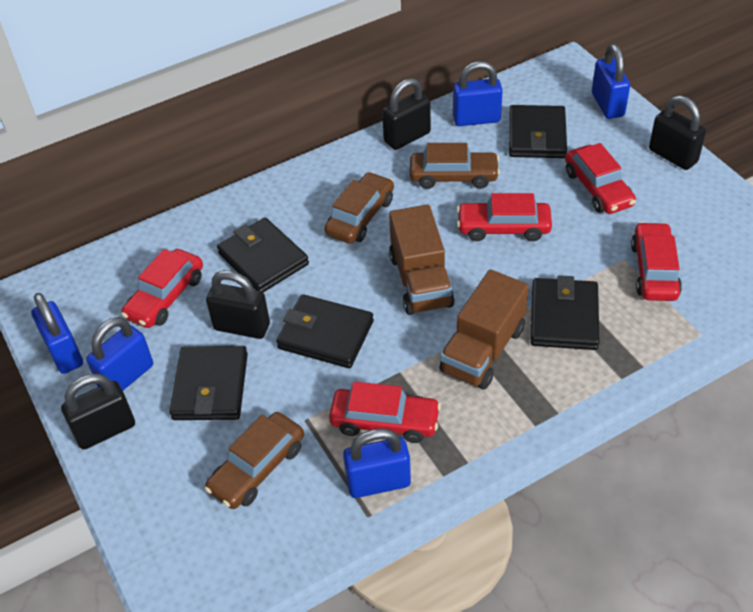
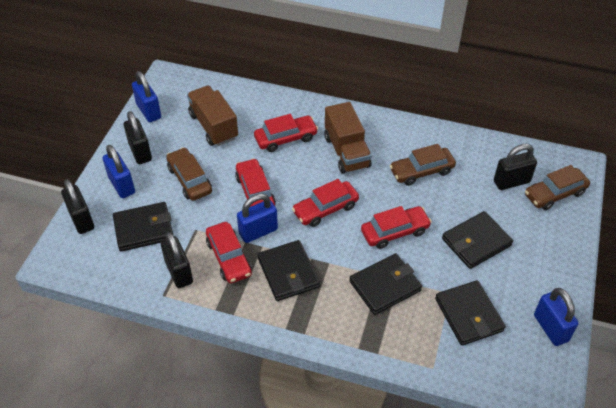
blue padlock: [31,293,83,374] [86,317,153,391] [343,428,411,498] [453,61,503,126] [592,44,630,119] = 5 -> [103,145,135,198] [132,71,161,122] [237,193,278,243] [534,288,578,346] = 4

